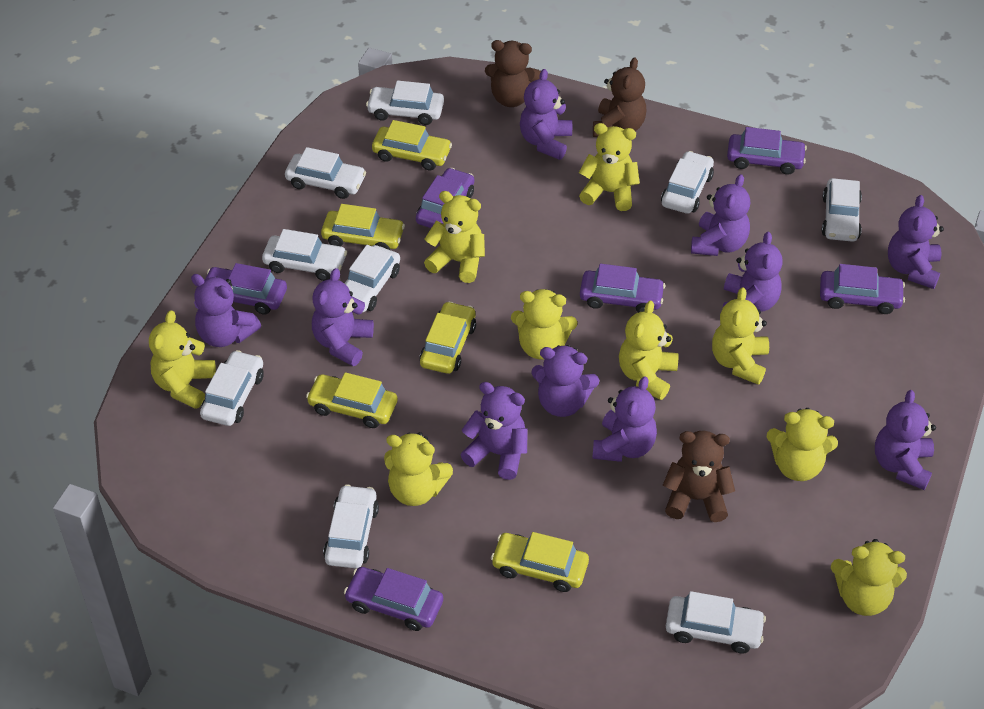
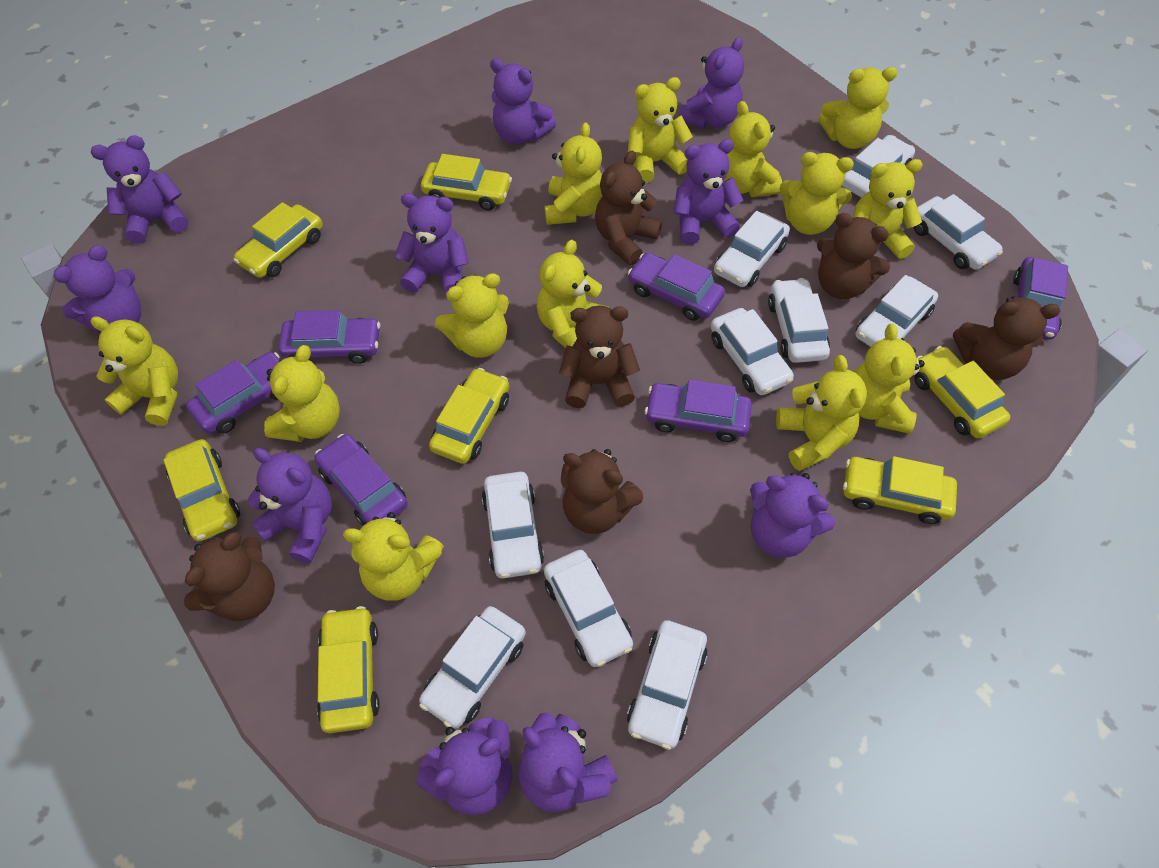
brown teddy bear: [485,40,541,107] [593,57,646,137] [663,431,735,522] = 3 -> [184,532,275,622] [559,305,640,408] [561,449,643,534] [595,151,662,265] [817,213,890,299] [953,296,1060,380] = 6
white car: [200,350,264,426] [262,229,347,281] [285,147,366,199] [323,484,379,568] [344,245,400,313] [366,80,444,125] [661,151,714,214] [666,591,766,654] [822,178,862,242] = 9 -> [419,606,526,729] [482,472,544,579] [544,550,633,667] [627,620,707,750] [711,308,794,395] [714,211,790,287] [768,278,830,363] [842,135,915,198] [855,275,938,347] [914,194,1003,270] = 10
yellow car: [306,372,397,428] [321,204,405,250] [372,120,452,171] [420,301,476,374] [491,532,589,592] = 5 -> [163,439,240,542] [234,202,323,278] [317,606,380,733] [421,154,512,210] [429,368,509,464] [843,456,957,524] [914,346,1010,438] = 7
yellow teddy bear: [149,310,216,409] [384,432,453,506] [424,191,485,283] [511,289,577,360] [579,123,640,211] [619,301,679,400] [712,287,769,385] [767,408,838,481] [831,539,907,616] = 9 -> [90,316,178,426] [264,345,340,442] [343,512,444,601] [435,273,509,358] [537,240,608,348] [545,122,603,225] [628,77,693,183] [724,101,782,197] [776,355,867,471] [780,152,854,235] [818,67,897,149] [853,159,923,259] [854,324,925,434] = 13

